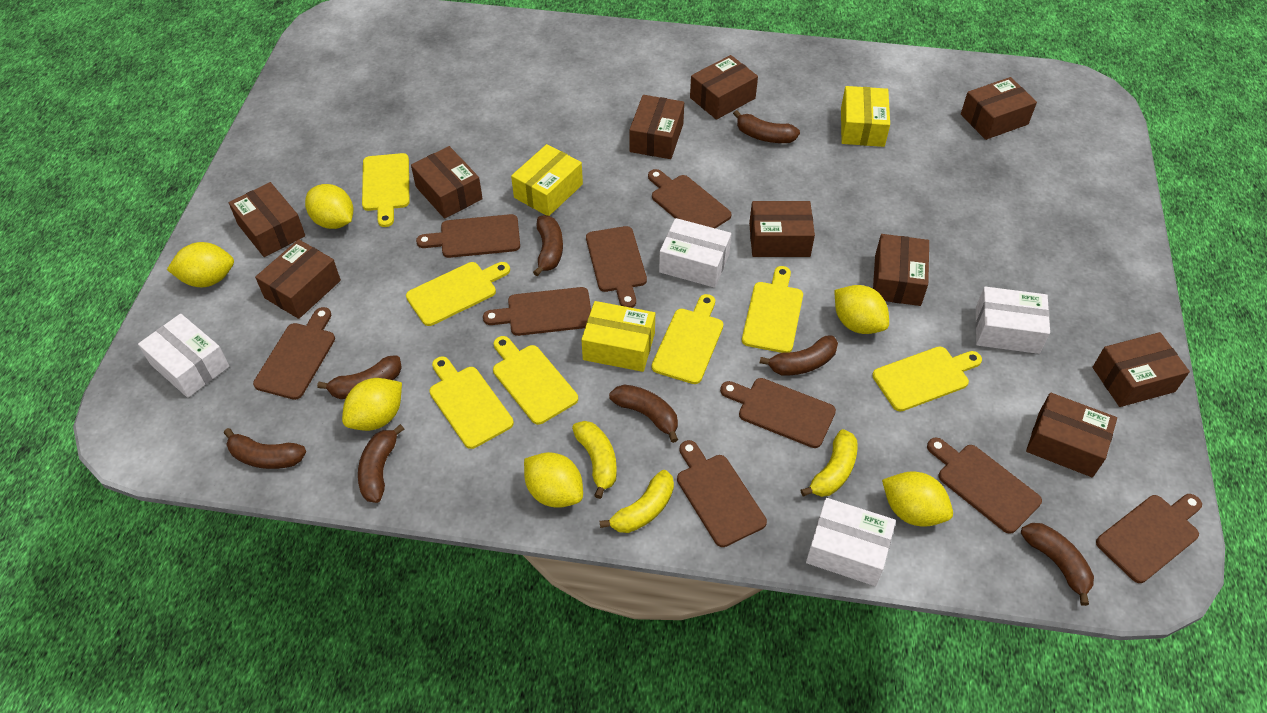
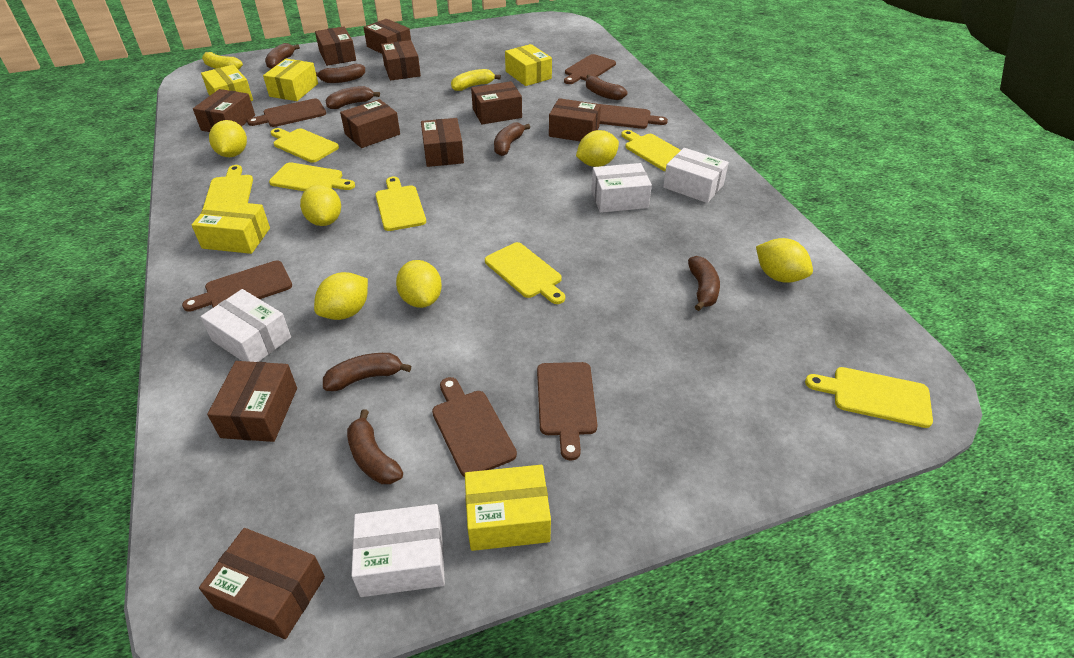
brown cutting board: [253,307,335,400] [416,214,520,258] [483,287,591,336] [586,226,647,308] [648,169,731,228] [677,440,767,547] [720,378,836,448] [927,438,1042,534] [1096,494,1202,583] = 9 -> [182,260,292,312] [247,99,326,127] [432,377,517,477] [537,362,597,461] [564,54,616,84] [600,104,668,129] = 6
yellow banana: [572,421,617,499] [600,470,674,533] [801,429,858,497] = 3 -> [202,52,243,70] [451,69,501,91] = 2
yellow box: [511,144,583,216] [581,301,655,372] [841,86,890,147] = 3 -> [192,200,270,254] [201,65,253,101] [263,59,318,101] [465,465,551,551] [505,44,552,86] = 5

